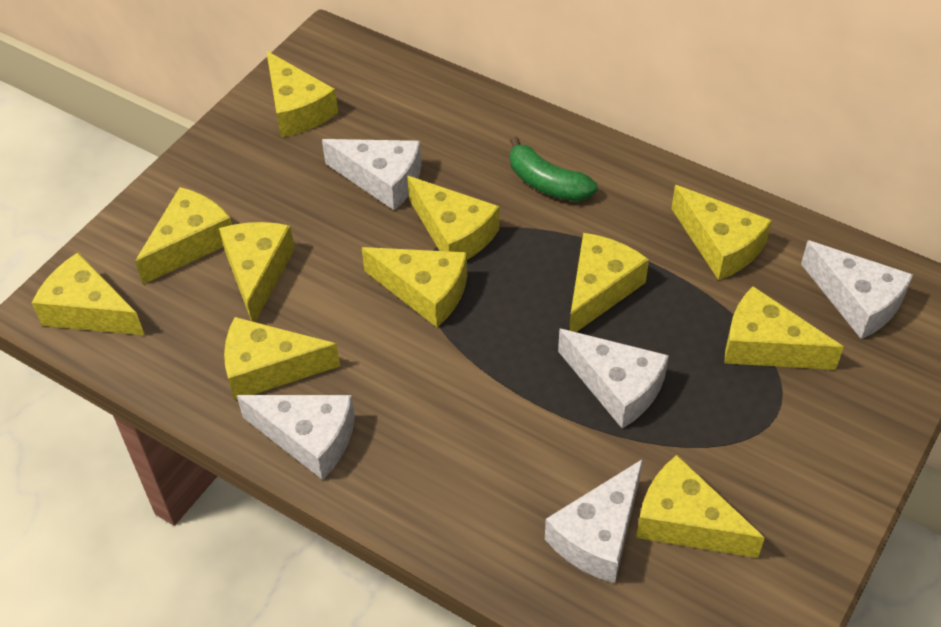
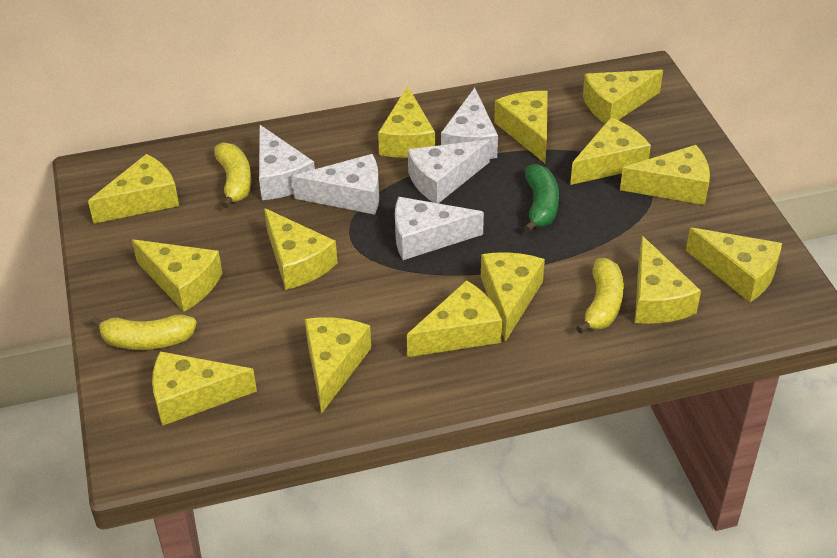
yellow banana: none = 0 -> [91,315,197,350] [214,142,251,208] [576,258,624,334] = 3
yellow cheese: [32,253,144,335] [135,187,232,284] [219,222,295,322] [224,317,340,401] [266,51,338,137] [362,247,467,327] [407,176,499,260] [569,233,649,332] [636,455,765,558] [671,185,772,280] [725,286,844,370] = 11 -> [88,154,179,224] [132,239,222,312] [152,351,257,426] [264,208,338,290] [305,317,371,414] [378,86,435,158] [407,280,502,357] [481,252,545,342] [494,91,548,163] [570,117,651,185] [583,70,663,123] [620,145,710,205] [635,236,701,324] [686,228,782,302] = 14

